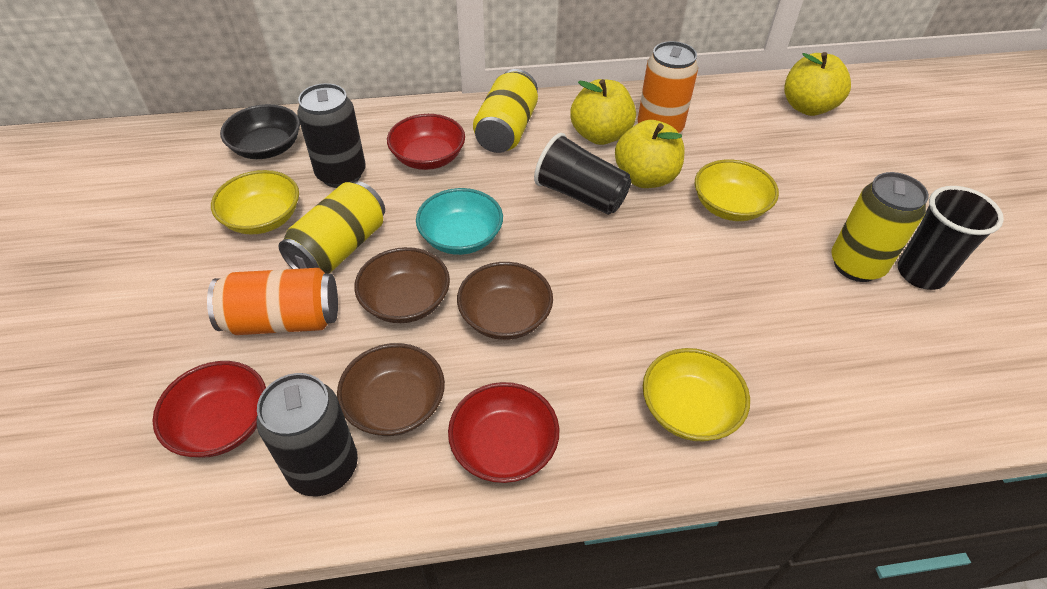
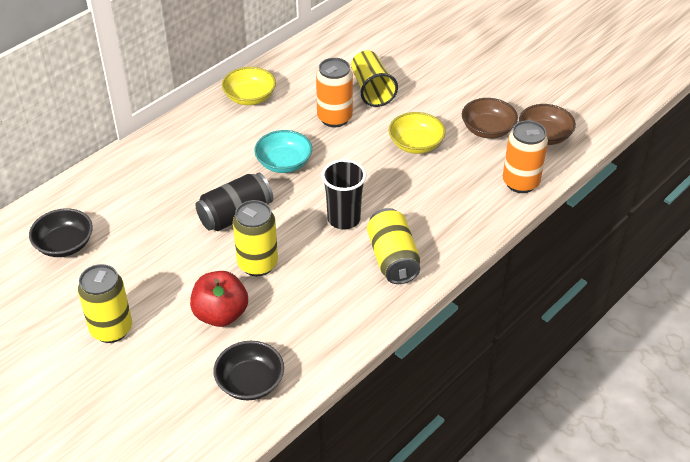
black bowl: [220,104,300,159] = 1 -> [29,208,93,257] [213,341,284,400] = 2
black can: [257,373,358,496] [297,83,366,188] = 2 -> [196,173,273,231] = 1
black cup: [534,133,631,215] [898,186,1004,290] = 2 -> [321,159,366,229] = 1
brown bowl: [337,343,445,436] [354,247,450,323] [457,262,553,340] = 3 -> [462,98,518,139] [519,104,576,145] = 2
red apple: none = 0 -> [190,271,248,327] = 1
red bowl: [152,361,266,458] [387,114,465,170] [448,382,559,483] = 3 -> none = 0
yellow apple: [570,79,636,145] [615,120,685,188] [784,52,851,116] = 3 -> none = 0
yellow bowl: [211,170,299,235] [643,348,750,441] [695,159,779,221] = 3 -> [222,67,276,105] [389,112,445,154] = 2
yellow cup: none = 0 -> [351,50,398,107] = 1

